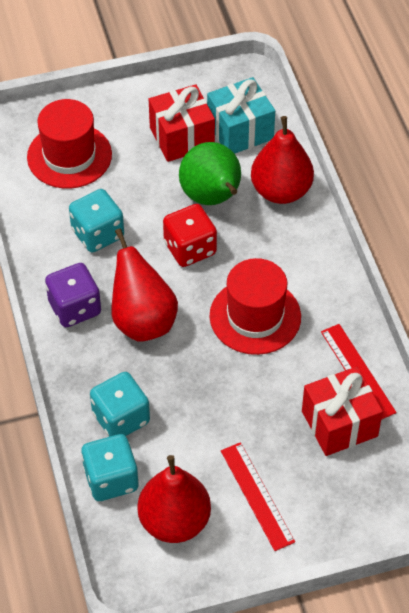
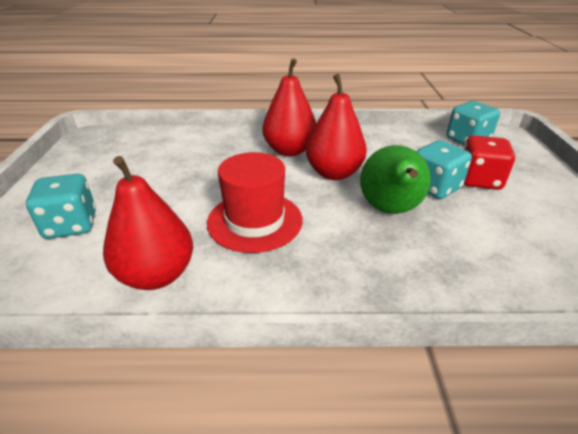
purple dice: [45,263,101,327] = 1 -> none = 0
red gift: [149,84,215,162] [302,366,383,456] = 2 -> none = 0
red hat: [27,99,112,189] [210,258,301,355] = 2 -> [207,152,303,253] = 1
red ruler: [221,442,295,551] [321,324,397,420] = 2 -> none = 0
turquoise gift: [207,77,275,154] = 1 -> none = 0

